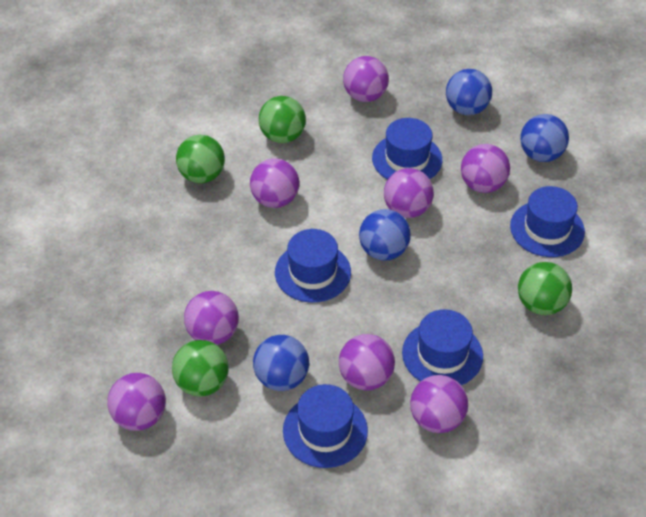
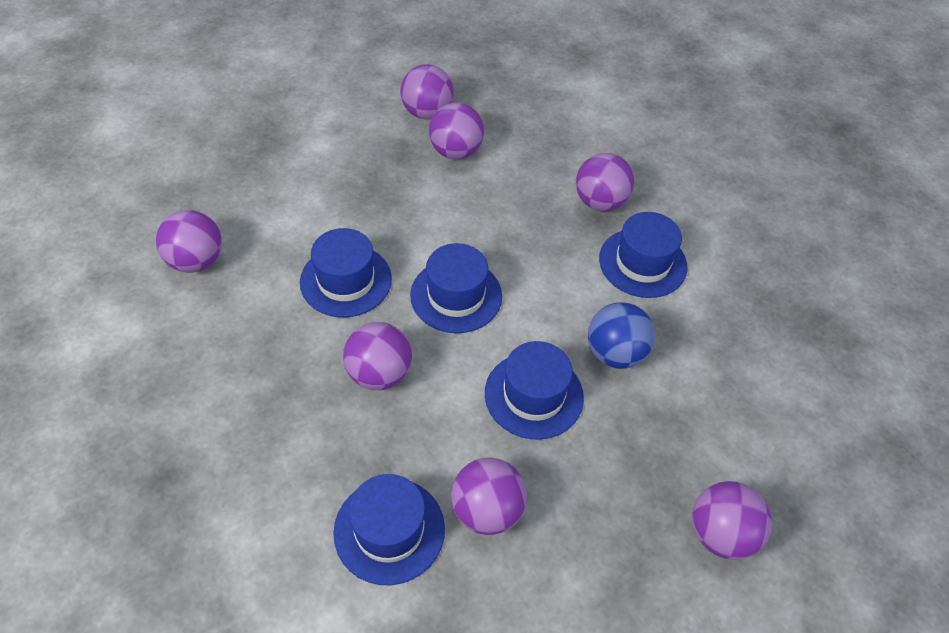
blue ball: [253,335,309,391] [359,209,411,261] [446,69,492,115] [520,114,569,162] = 4 -> [588,302,655,369] = 1
green ball: [172,340,229,397] [176,134,225,183] [259,96,306,143] [518,262,572,315] = 4 -> none = 0
purple ball: [107,373,166,431] [184,291,239,345] [250,158,299,208] [339,334,395,390] [343,56,389,102] [384,168,434,218] [410,375,468,433] [461,144,510,193] = 8 -> [156,210,222,273] [343,322,412,390] [400,64,454,120] [429,102,484,159] [451,457,527,535] [576,153,634,211] [692,481,772,560] = 7

